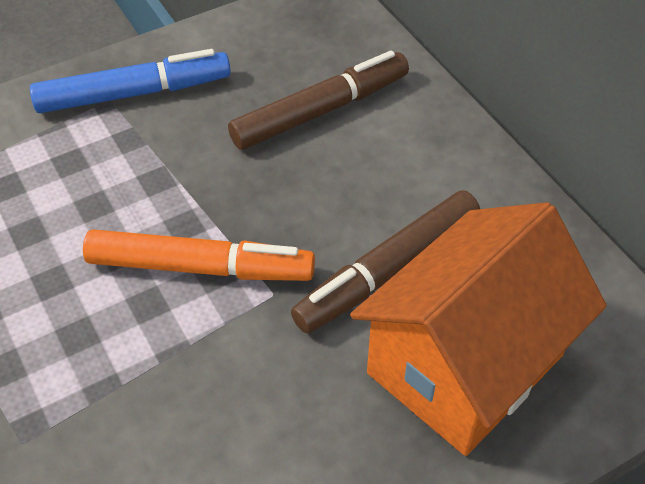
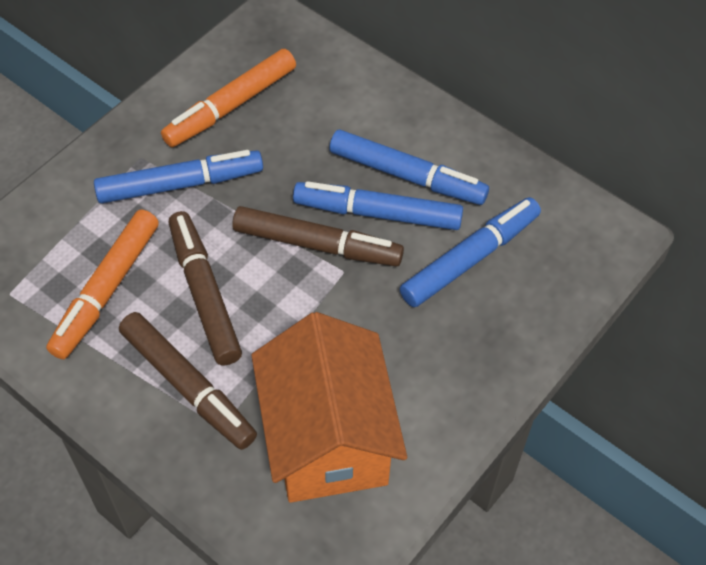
blue marker: [30,49,231,113] = 1 -> [94,150,263,203] [293,181,463,230] [329,130,489,205] [400,197,541,307] = 4
brown marker: [228,50,409,150] [291,190,480,333] = 2 -> [119,312,257,450] [169,211,242,365] [232,206,404,266] = 3
orange marker: [83,229,315,281] = 1 -> [46,209,159,359] [161,49,296,147] = 2

